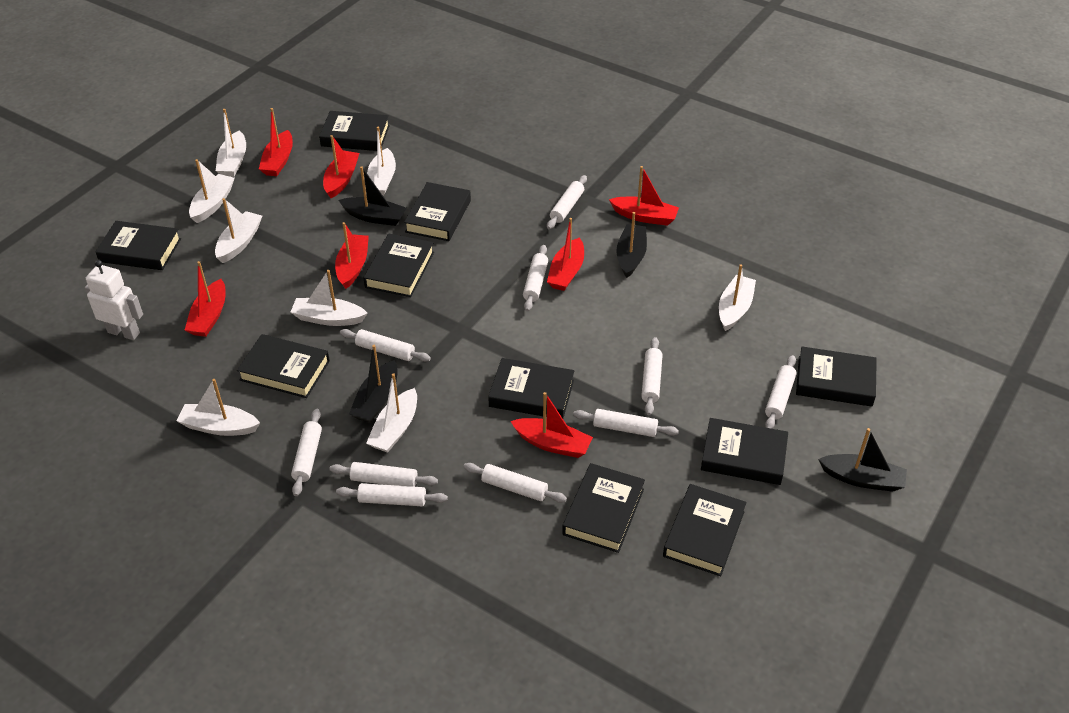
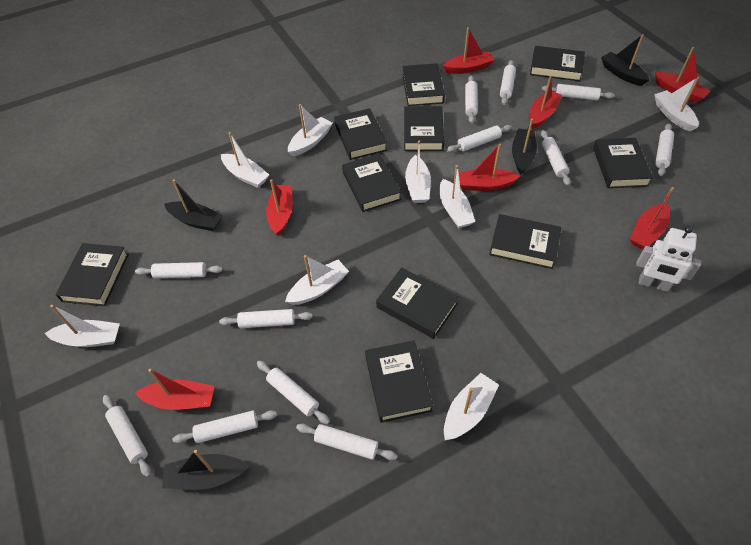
white rolling pin: [291,409,322,496] [329,462,438,487] [336,483,448,506] [340,329,431,362] [463,463,567,503] [523,245,548,311] [547,175,587,229] [573,409,679,437] [641,337,663,415] [765,355,797,429] = 10 -> [103,395,151,477] [135,262,223,278] [173,410,277,443] [219,309,313,328] [257,361,330,425] [296,424,398,460] [446,125,512,152] [465,75,478,123] [500,60,516,105] [541,130,571,186] [542,84,615,101] [655,123,674,176] = 12

